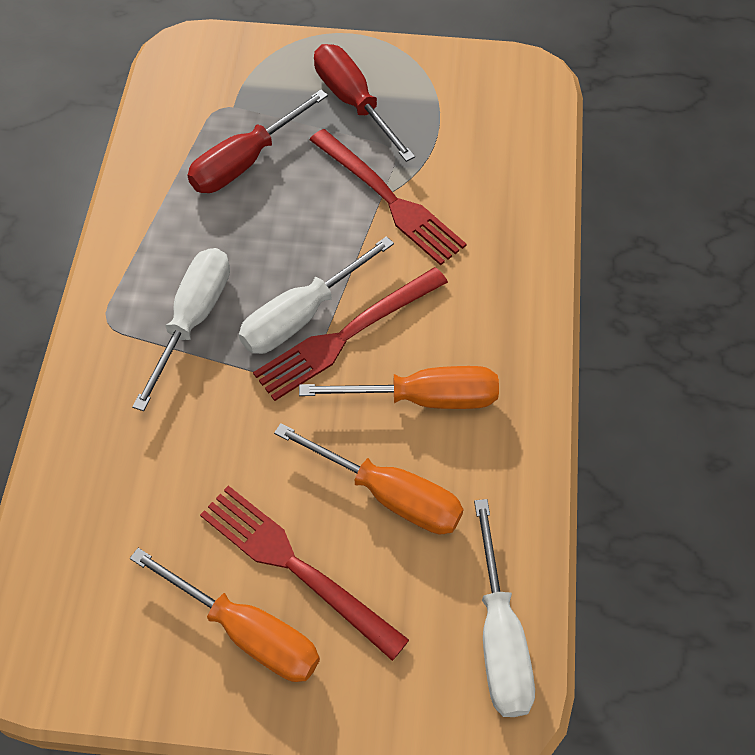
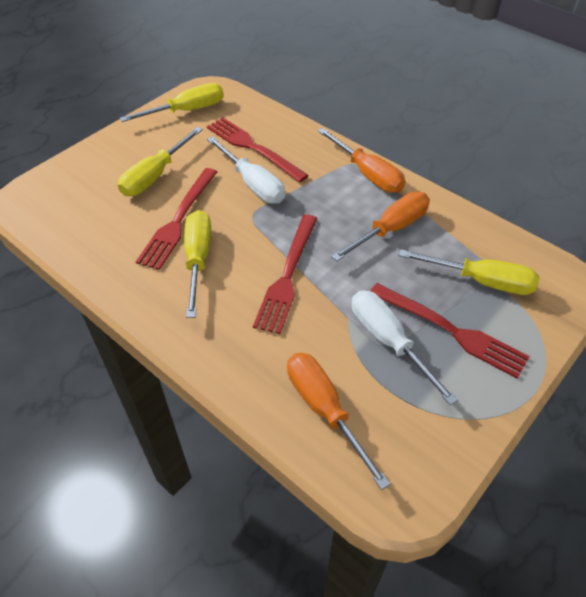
red fork: [200,486,409,661] [253,267,448,401] [310,129,467,265] = 3 -> [136,168,217,270] [207,117,309,182] [253,215,318,334] [370,283,530,379] = 4
red screwdriver: [187,90,328,193] [314,44,415,162] = 2 -> none = 0
white screwdriver: [132,248,230,411] [239,236,394,354] [474,499,535,717] = 3 -> [207,137,285,204] [352,291,458,405] = 2
yellow screwdriver: none = 0 -> [118,127,203,196] [120,83,224,122] [184,210,211,318] [399,249,540,295] = 4

